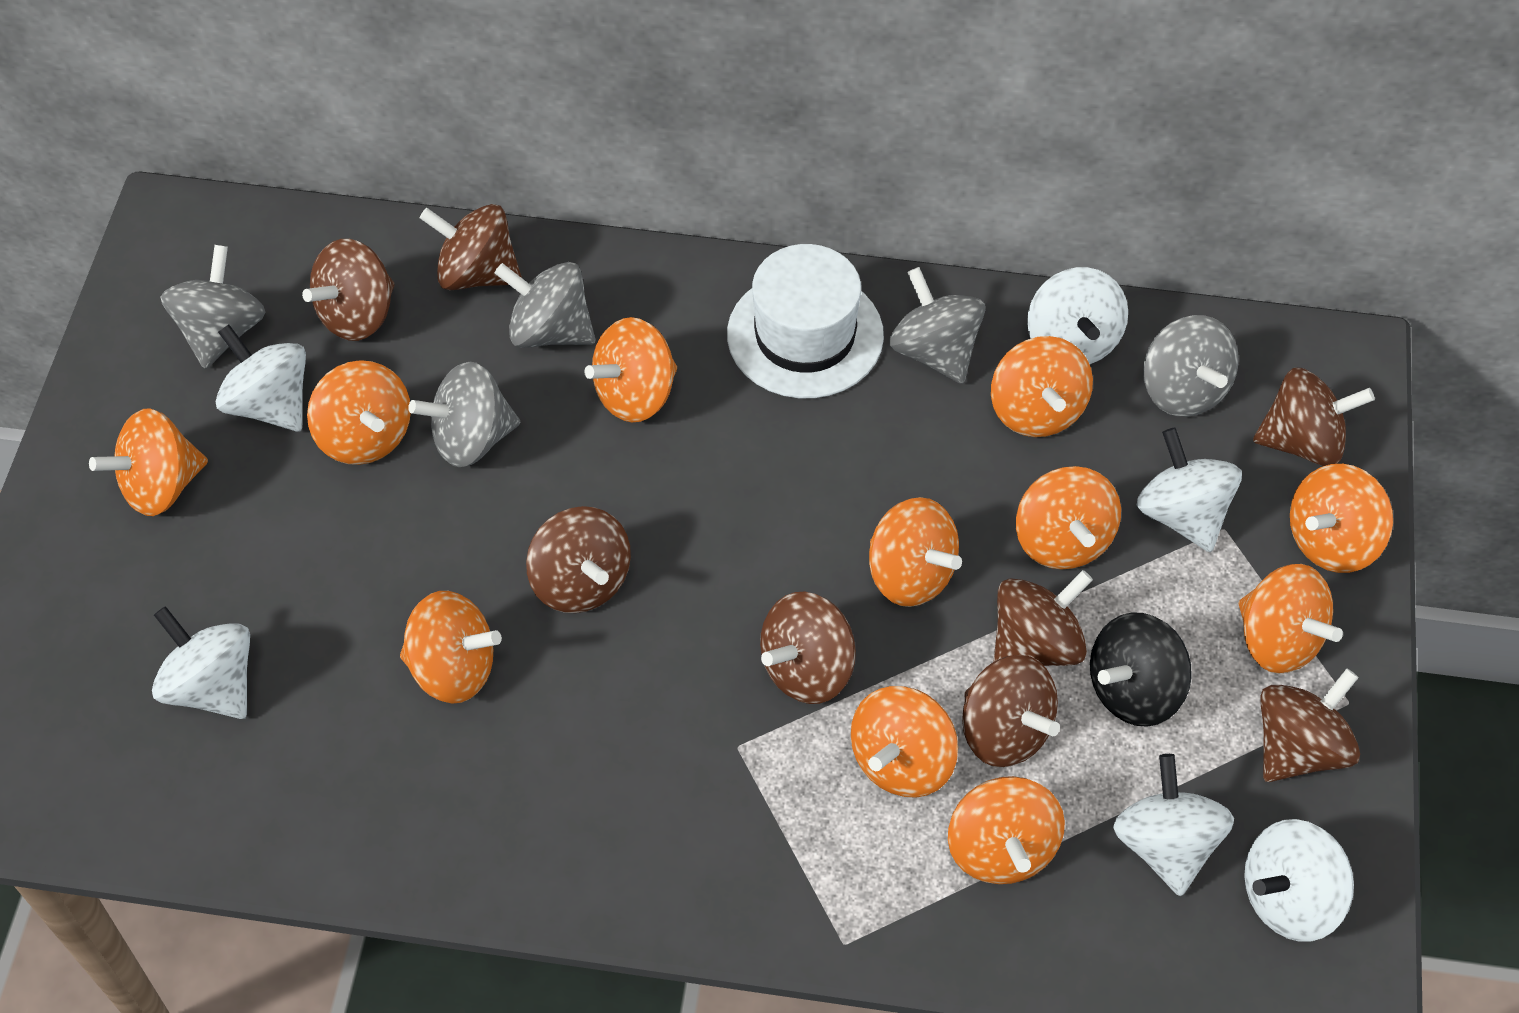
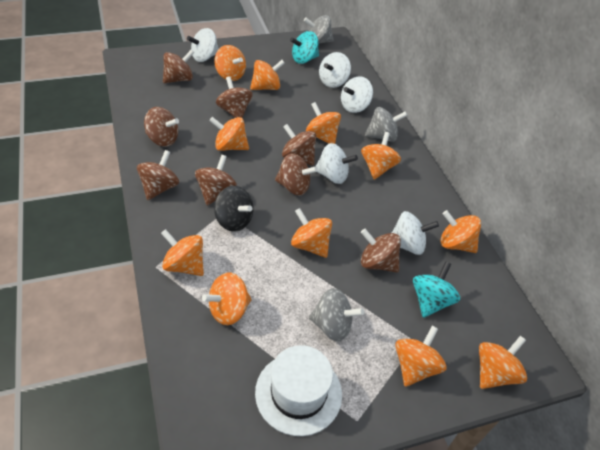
grey spinning top: [161,245,265,369] [408,362,520,467] [495,262,595,348] [889,267,985,384] [1143,315,1239,417] = 5 -> [304,15,334,44] [309,288,364,341] [365,107,407,142] = 3
turquoise spinning top: none = 0 -> [290,31,319,64] [413,261,460,318] = 2
white spinning top: [152,606,250,719] [216,325,306,432] [1027,267,1128,364] [1113,754,1234,896] [1136,428,1242,552] [1244,819,1354,942] = 6 -> [187,28,219,62] [316,143,358,184] [319,52,351,88] [341,76,373,113] [392,211,439,255] = 5

